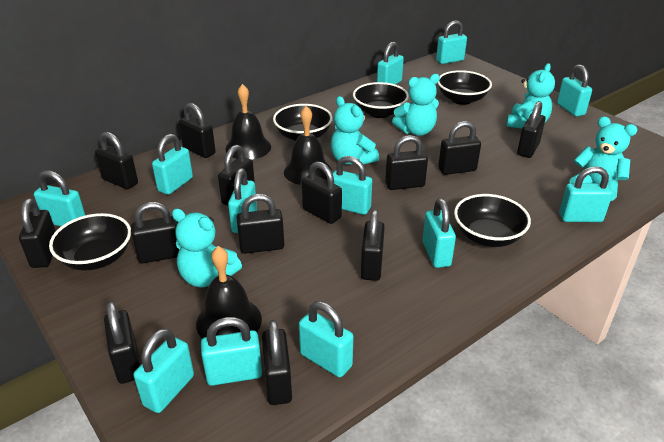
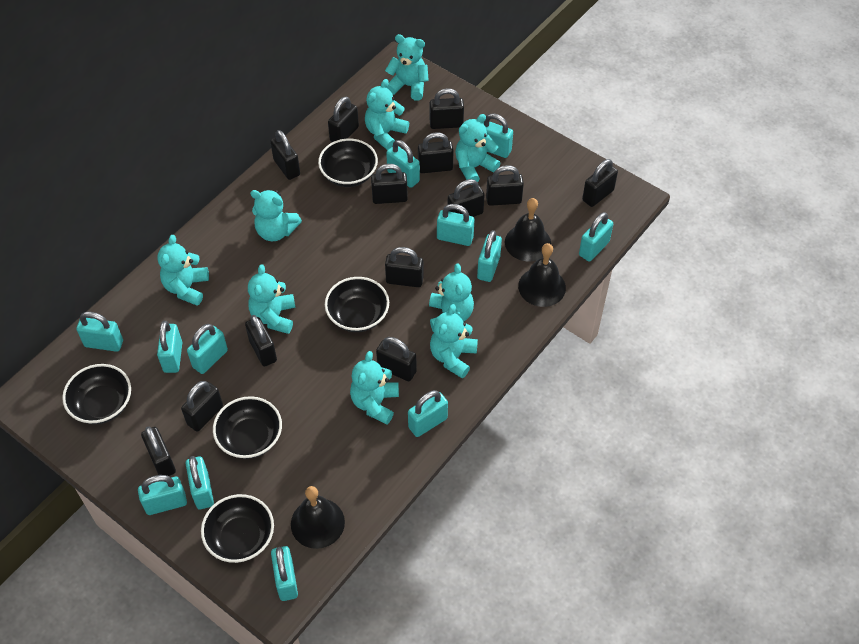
turquoise teddy bear: [172,208,242,287] [330,96,379,165] [392,74,440,136] [506,63,555,129] [569,117,638,201] = 5 -> [157,235,209,306] [248,264,296,334] [250,190,302,241] [350,351,399,425] [365,79,409,150] [385,34,429,101] [429,263,474,332] [430,304,478,378] [455,114,501,182] = 9

